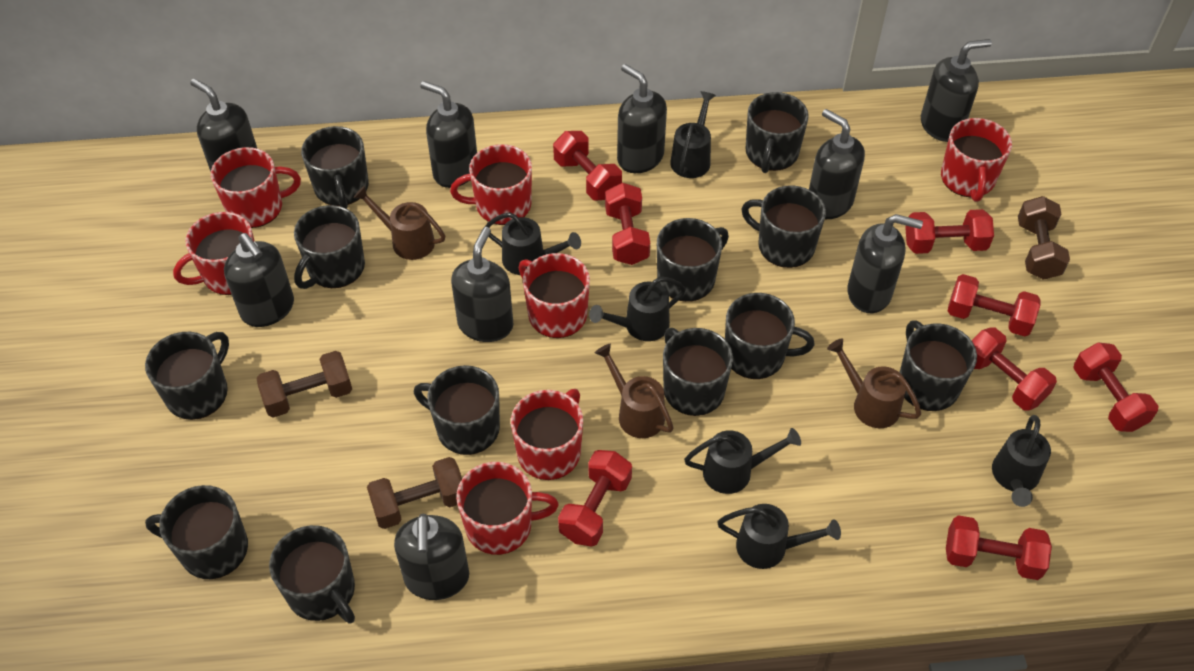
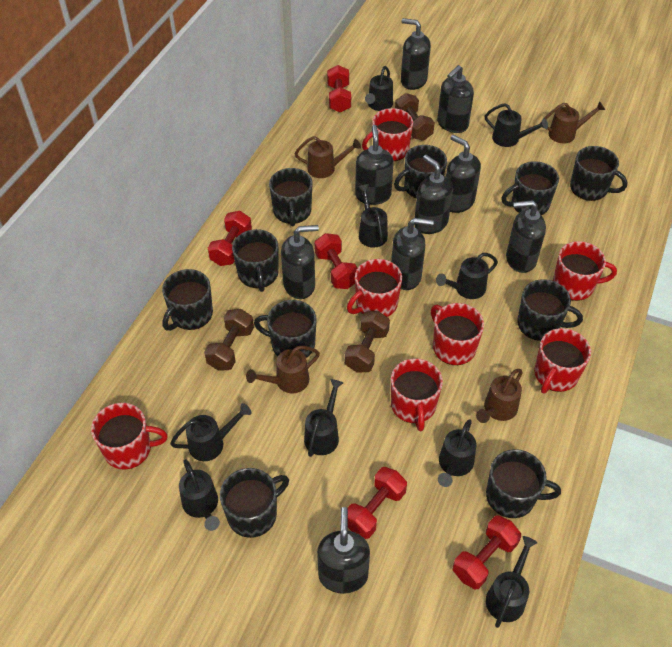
black mug: [145,332,229,420] [145,485,248,579] [269,525,355,623] [294,205,365,289] [301,126,369,209] [414,365,500,455] [657,218,729,302] [663,328,733,416] [725,293,814,379] [742,185,826,268] [745,92,809,173] [899,320,977,411] = 12 -> [162,269,213,331] [220,468,289,538] [232,229,278,292] [254,300,316,358] [269,168,313,226] [394,145,447,198] [486,449,561,518] [501,161,559,215] [517,279,583,341] [570,146,628,201] = 10
black watering can: [485,212,581,275] [589,277,686,341] [670,91,716,178] [684,428,801,494] [717,504,841,569] [992,415,1051,507] = 6 -> [170,403,251,461] [179,459,220,531] [304,379,343,457] [358,184,388,248] [365,66,393,111] [436,253,498,299] [438,419,476,487] [485,103,548,147] [486,536,537,628] = 9
brown watering can: [353,186,445,260] [595,344,674,438] [827,339,921,428] = 3 -> [246,346,320,393] [295,136,361,178] [476,369,523,423] [545,101,605,143] = 4
red dumbbell: [553,131,622,200] [558,450,632,547] [605,183,650,265] [905,209,994,254] [946,515,1052,580] [948,274,1040,337] [972,328,1057,411] [1073,343,1159,432] = 8 -> [208,211,252,266] [315,233,357,289] [327,65,351,113] [348,467,407,539] [453,515,521,589] = 5

